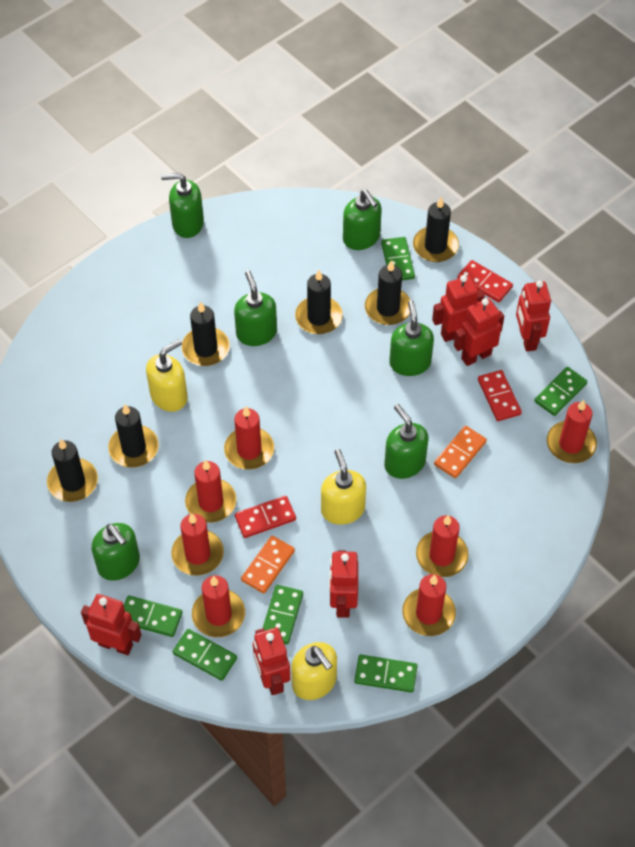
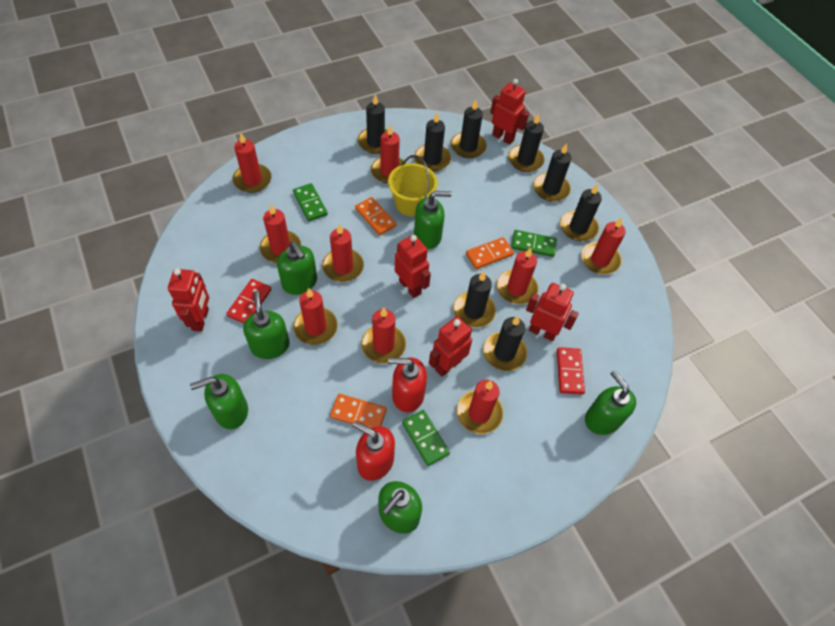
black candle: [47,439,98,502] [108,404,159,468] [182,301,230,366] [295,270,343,334] [365,260,410,325] [413,197,459,262] = 6 -> [358,94,388,154] [415,113,451,171] [451,100,487,158] [453,271,496,328] [483,316,527,371] [508,113,545,172] [533,143,571,202] [560,184,602,241] = 8
green domino: [124,595,182,637] [173,629,237,681] [263,585,303,644] [355,655,418,693] [381,237,415,280] [534,367,587,416] = 6 -> [293,183,328,221] [402,410,450,466] [511,230,557,257] = 3
orange domino: [241,536,295,594] [434,426,487,478] = 2 -> [330,394,387,428] [355,197,396,235] [466,237,514,269] = 3
red candle: [171,513,224,576] [185,460,236,523] [192,575,245,637] [224,406,274,470] [402,574,456,636] [416,515,469,577] [547,400,597,463] = 7 -> [233,133,272,193] [260,205,301,263] [293,288,338,345] [322,224,364,282] [361,308,406,363] [371,124,406,184] [457,380,504,434] [497,247,538,304] [581,217,626,274] = 9
red domino: [235,496,296,538] [458,260,513,303] [478,370,522,421] = 3 -> [226,279,272,324] [557,347,585,395] = 2
red robot: [81,594,142,655] [253,628,290,695] [329,550,358,618] [432,275,485,342] [454,298,504,366] [516,280,551,351] = 6 -> [168,268,209,332] [395,235,431,298] [429,316,472,377] [490,79,529,145] [526,283,579,341] = 5
red soap dispenser: none = 0 -> [353,421,395,481] [388,357,427,412] = 2
yellow bucket: none = 0 -> [388,155,438,216] = 1
yellow soap dispenser: [146,339,188,412] [291,642,337,700] [321,449,366,525] = 3 -> none = 0

